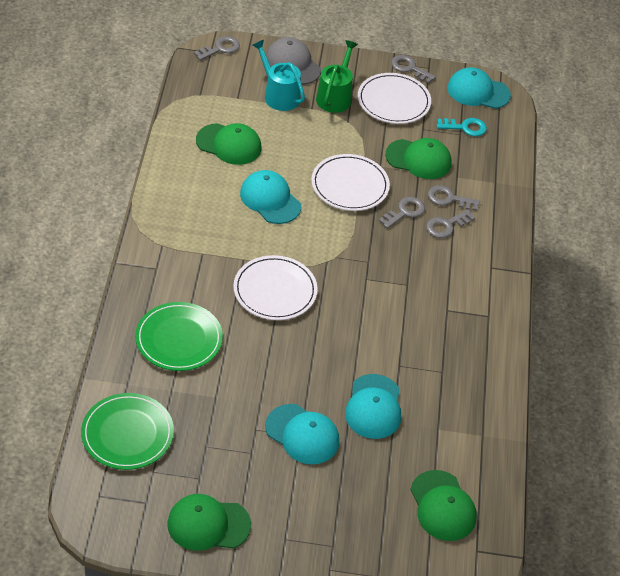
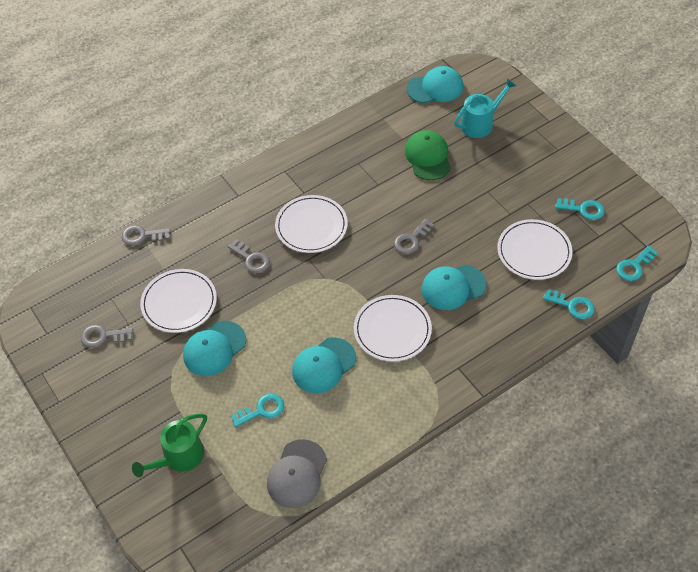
green cap: [167,494,251,551] [196,123,261,165] [385,138,451,179] [410,470,476,541] = 4 -> [405,130,451,180] = 1
green plate: [81,393,174,470] [135,302,223,371] = 2 -> none = 0
grey key: [194,36,240,60] [379,197,425,229] [391,55,436,84] [426,210,475,238] [428,185,480,211] = 5 -> [81,325,133,348] [122,225,171,246] [228,239,270,273] [394,219,435,254] = 4
turquoise key: [437,118,487,136] = 1 -> [231,393,284,427] [543,289,595,319] [555,198,605,220] [616,246,658,281] = 4
white plate: [233,255,318,320] [311,154,390,211] [358,73,431,124] = 3 -> [140,269,217,333] [275,195,348,253] [354,295,432,362] [497,219,572,280] = 4

